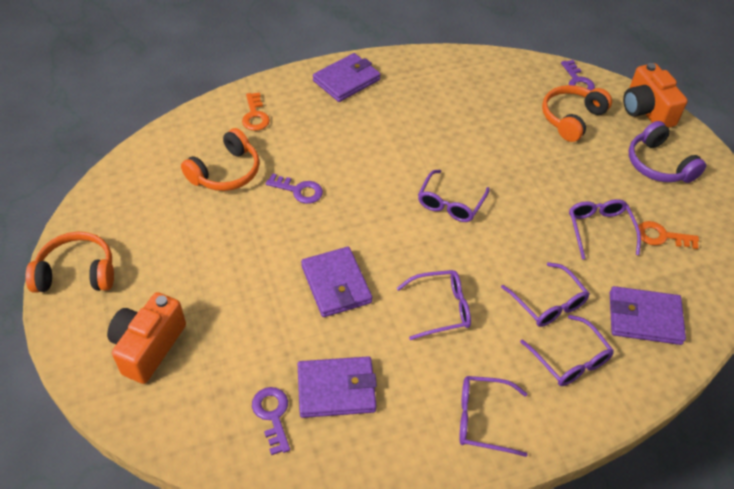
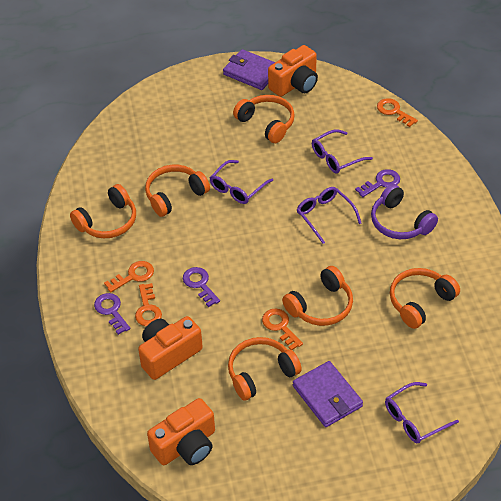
orange camera: [107,292,186,384] [623,63,688,128] = 2 -> [138,316,203,380] [147,398,215,465] [268,45,318,97] = 3
orange headphones: [25,232,114,293] [181,128,260,191] [542,85,612,142] = 3 -> [70,184,136,238] [145,165,210,217] [228,337,302,401] [233,95,295,143] [282,266,353,326] [390,268,460,329] = 6
orange key: [242,92,270,131] [638,221,699,249] = 2 -> [104,261,154,293] [135,283,162,326] [262,308,303,350] [377,98,418,127] = 4
purple glasses: [397,270,471,340] [418,170,490,222] [459,376,528,457] [501,262,590,327] [520,315,614,386] [569,199,641,260] = 6 -> [210,160,273,204] [297,187,362,244] [312,129,373,173] [385,382,459,443] = 4
purple wallet: [298,356,377,418] [301,247,372,317] [313,53,381,102] [610,286,686,345] = 4 -> [223,49,275,90] [293,361,363,427] = 2

